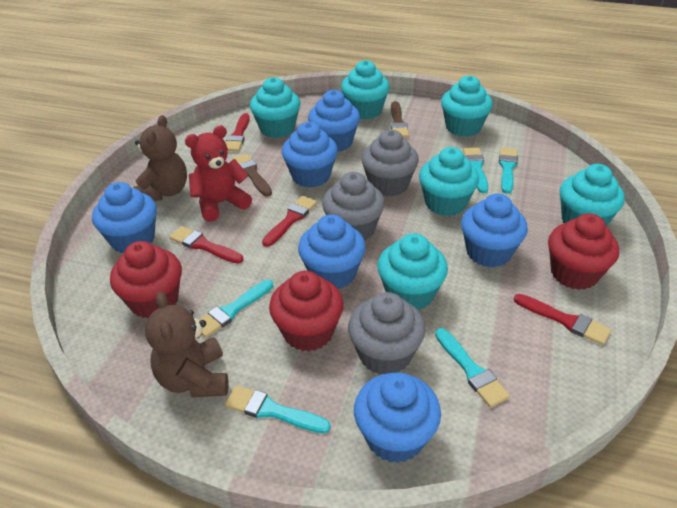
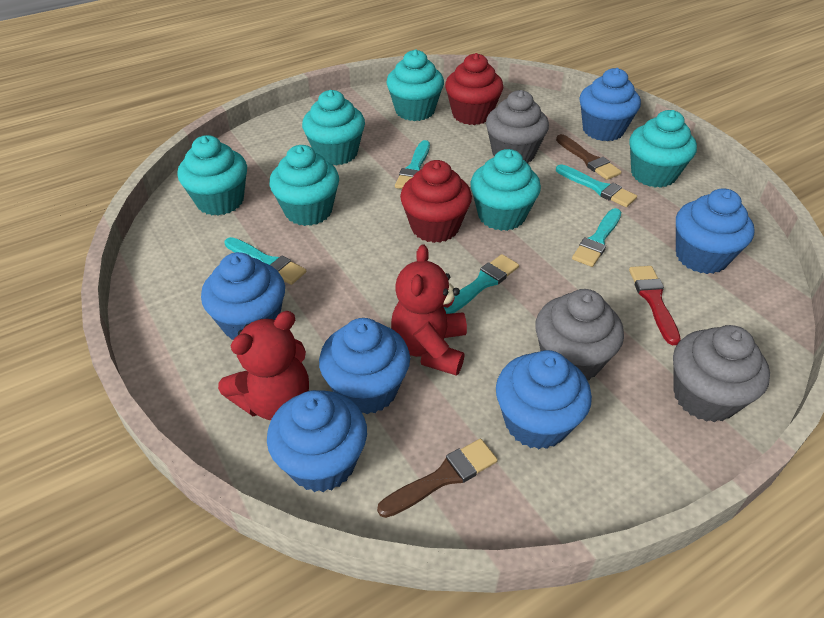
brown teddy bear: [133,115,187,201] [145,292,228,397] = 2 -> none = 0
red brush: [170,226,243,264] [226,113,250,152] [262,196,317,247] [514,294,611,345] = 4 -> [629,266,681,345] = 1
red cupcake: [110,241,182,318] [269,271,344,351] [548,213,619,290] = 3 -> [400,160,472,243] [445,53,503,125] = 2
red teddy bear: [185,125,252,222] = 1 -> [218,311,309,420] [391,244,467,376] = 2

